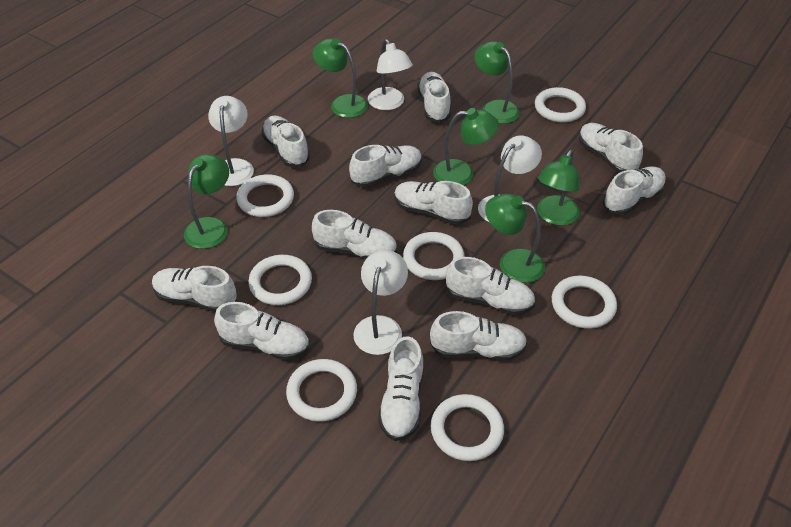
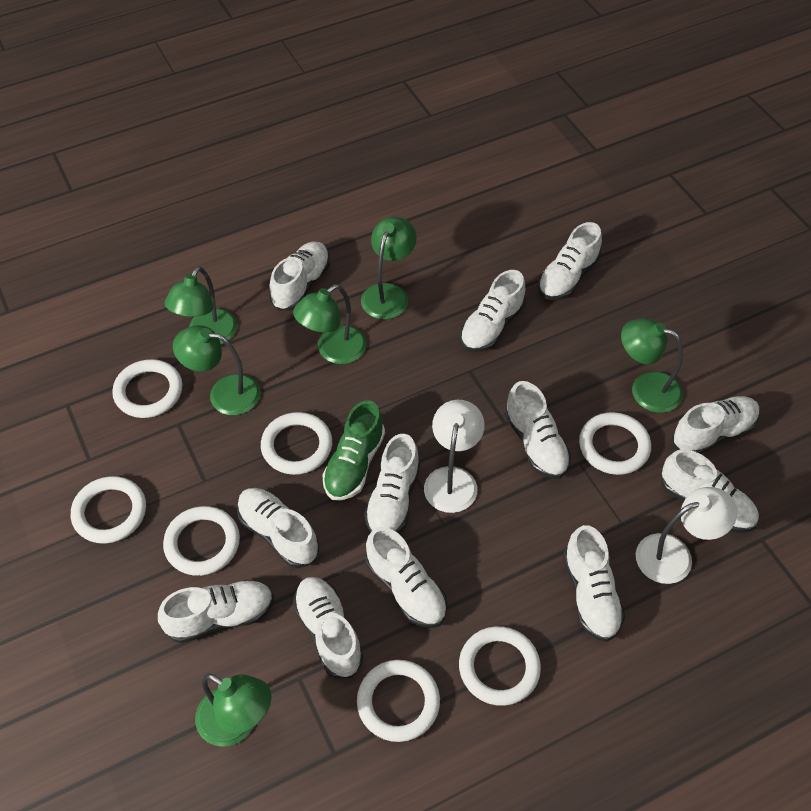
green shoe: none = 0 -> [322,400,385,500] = 1
white lamp: [208,96,254,186] [353,250,408,355] [368,39,413,110] [478,136,542,223] = 4 -> [424,400,485,513] [636,487,737,584] = 2

